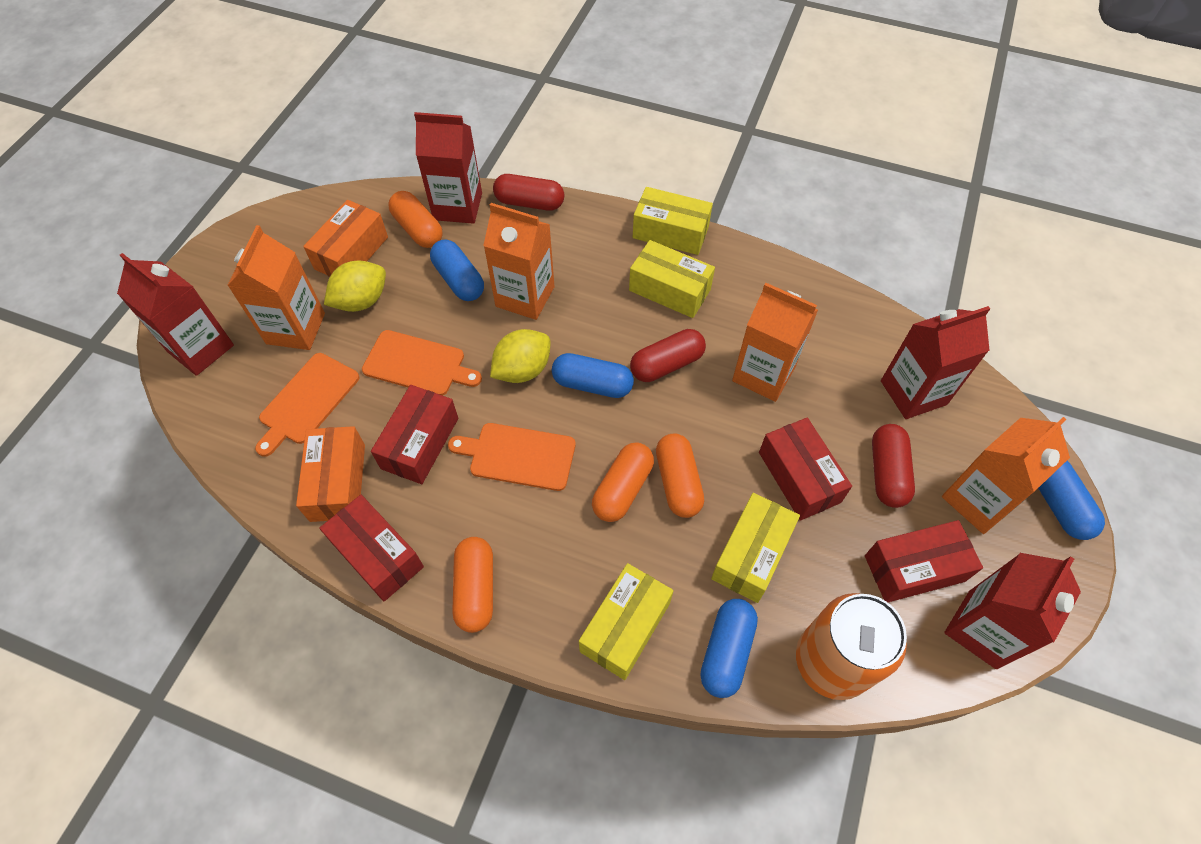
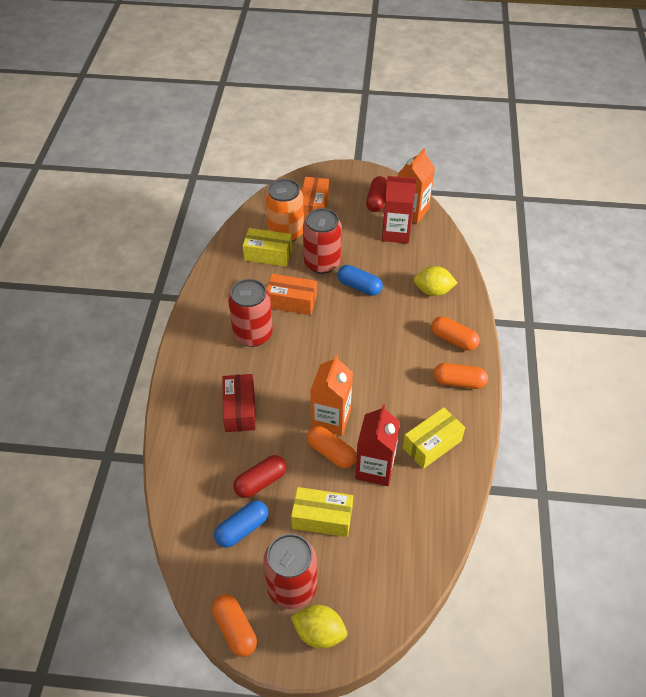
blue capsule: [430,239,484,301] [552,353,634,398] [700,599,758,698] [1038,461,1105,540] = 4 -> [214,500,269,548] [337,265,383,296] = 2
orange carton: [227,225,325,350] [483,203,555,320] [732,283,818,402] [942,417,1070,534] = 4 -> [310,354,353,436] [398,148,435,224] = 2
orange cutting board: [255,353,359,457] [362,330,482,396] [448,423,576,491] = 3 -> none = 0
red box: [319,495,424,602] [371,385,458,484] [759,418,852,521] [865,520,983,602] = 4 -> [223,374,256,432] = 1
red can: none = 0 -> [228,279,273,347] [263,534,317,609] [303,208,342,274] = 3
red capsule: [493,174,564,211] [630,329,706,382] [872,424,915,508] = 3 -> [233,455,287,498] [366,176,387,212] = 2
red carton: [117,253,234,376] [414,112,482,224] [881,306,990,419] [944,553,1081,669] = 4 -> [355,404,400,486] [382,176,416,244] = 2
yellow box: [579,563,674,680] [629,240,715,318] [633,187,713,255] [711,493,800,603] = 4 -> [243,228,292,267] [291,487,353,537] [403,407,465,469] = 3

